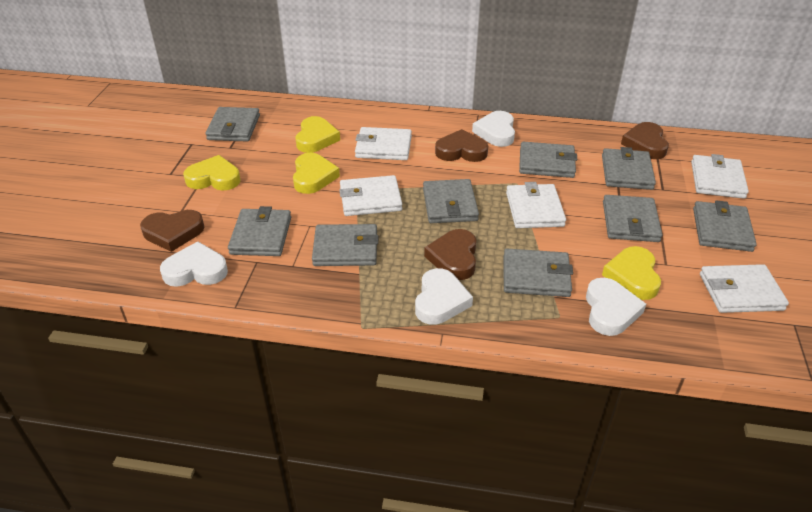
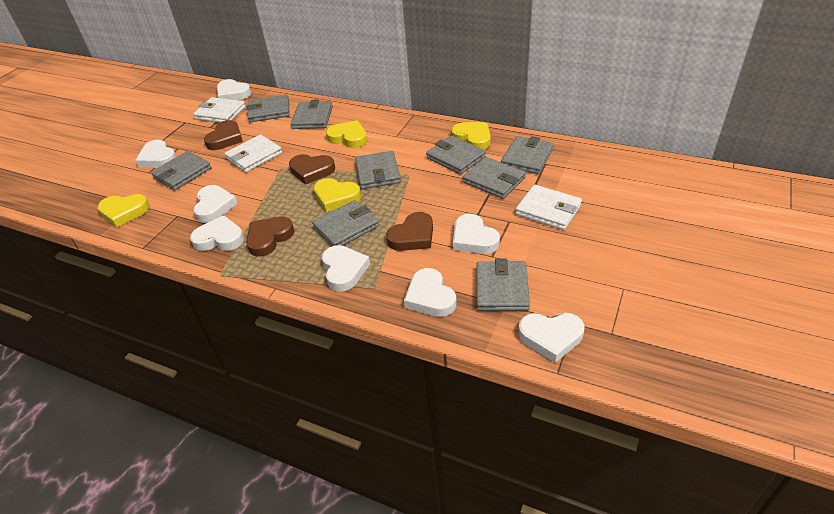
white heart: [160,241,228,287] [415,268,473,325] [472,111,515,147] [586,278,646,336] = 4 -> [135,140,176,168] [190,215,244,251] [193,185,238,223] [217,79,251,100] [322,245,370,292] [404,268,457,317] [453,214,500,254] [518,313,585,363] = 8
white wallet: [339,175,402,216] [355,127,412,160] [506,182,566,228] [691,154,749,199] [700,264,789,313] = 5 -> [193,97,246,123] [224,135,282,172] [516,185,582,230] = 3

